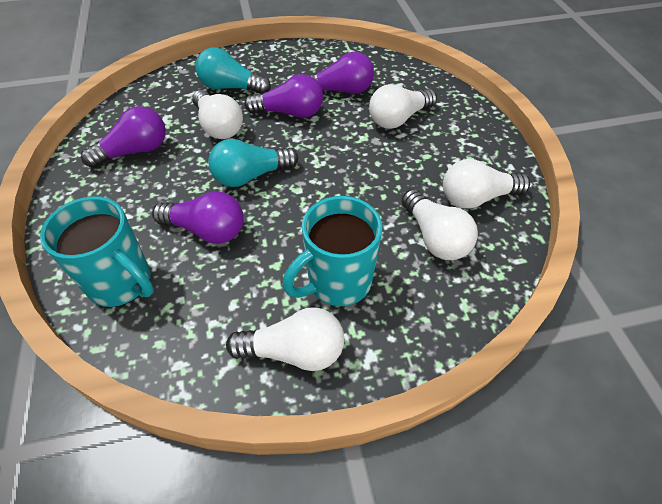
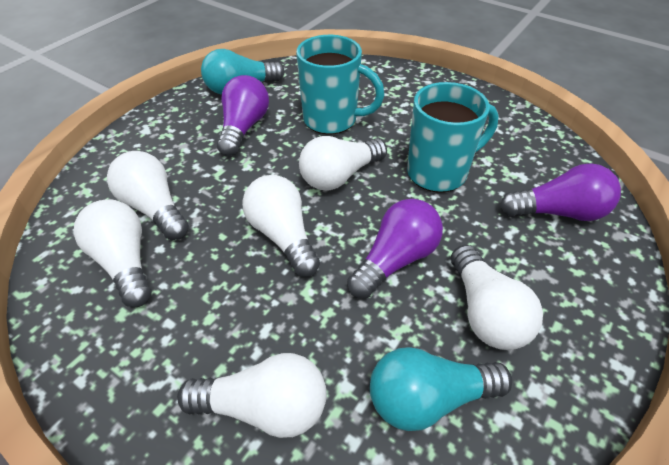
purple light bulb: [81,106,166,168] [152,191,244,244] [244,74,323,118] [310,52,374,94] = 4 -> [217,75,269,156] [347,199,443,299] [500,163,621,221] = 3
white light bulb: [192,90,243,139] [226,307,344,371] [369,84,437,129] [402,189,478,260] [443,159,530,208] = 5 -> [74,199,152,307] [107,151,189,240] [177,353,327,438] [242,175,320,277] [299,136,387,191] [451,245,543,350] = 6

